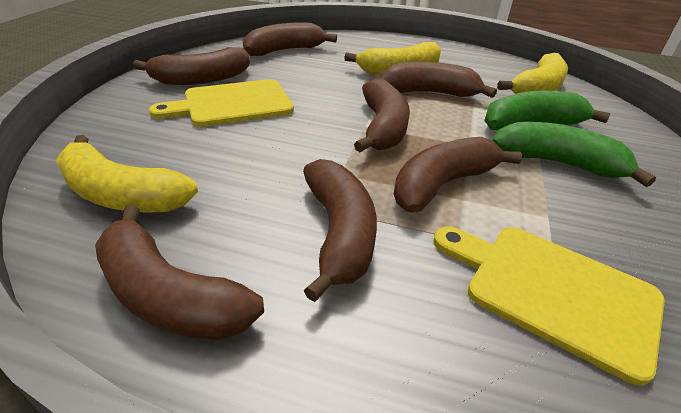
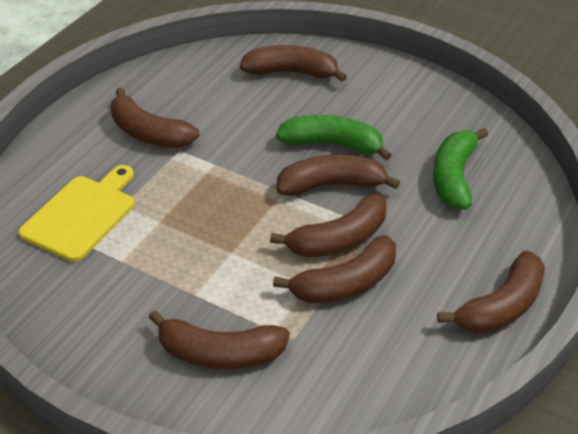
yellow banana: [56,135,198,213] [344,42,441,76] [497,53,568,94] = 3 -> none = 0
yellow cutting board: [149,79,294,127] [433,226,665,386] = 2 -> [19,165,135,262] = 1

